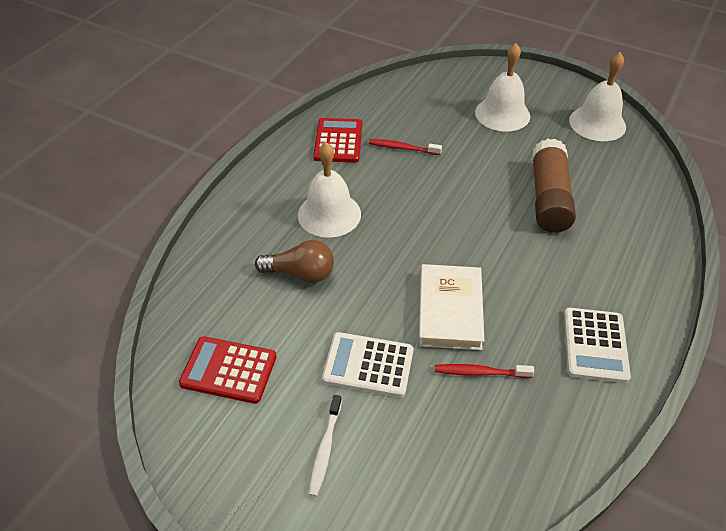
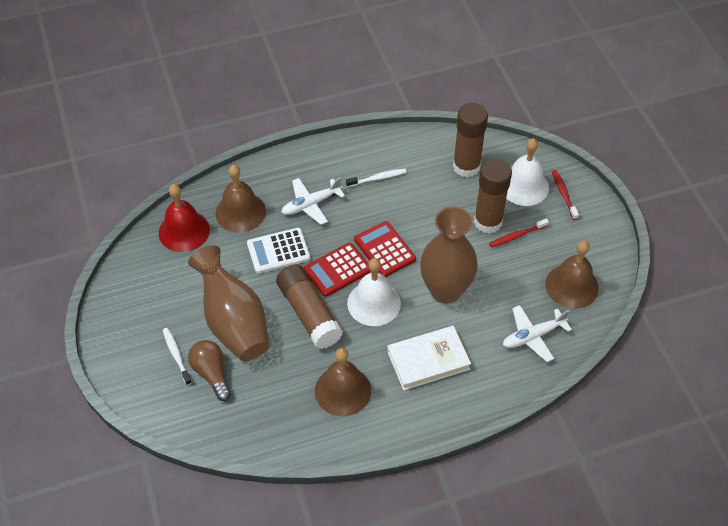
brown bell: none = 0 -> [215,165,266,232] [315,348,371,416] [545,241,599,309] = 3
brown glue stick: [532,139,576,233] = 1 -> [276,264,343,349] [453,103,488,178] [474,159,512,234] = 3
brown vase: none = 0 -> [188,245,269,361] [420,207,478,304] = 2
red bell: none = 0 -> [159,184,210,252] = 1
white bell: [298,142,361,238] [475,43,530,132] [569,52,626,141] = 3 -> [347,258,401,326] [506,138,549,206] = 2
white calculator: [322,332,414,397] [564,308,631,383] = 2 -> [247,228,310,274] = 1
white plane: none = 0 -> [281,177,345,225] [503,305,572,362] = 2
white toothbrush: [308,395,342,497] = 1 -> [163,328,192,385] [346,168,407,187] = 2

